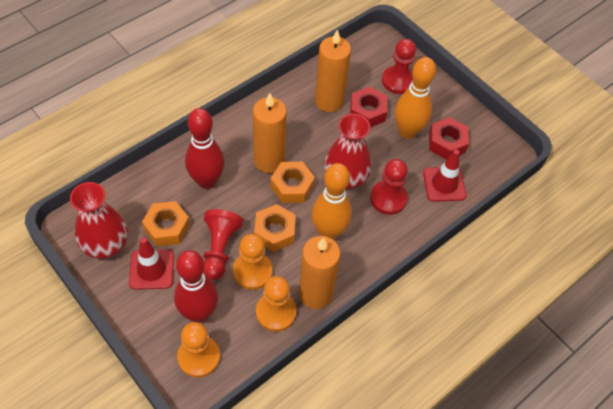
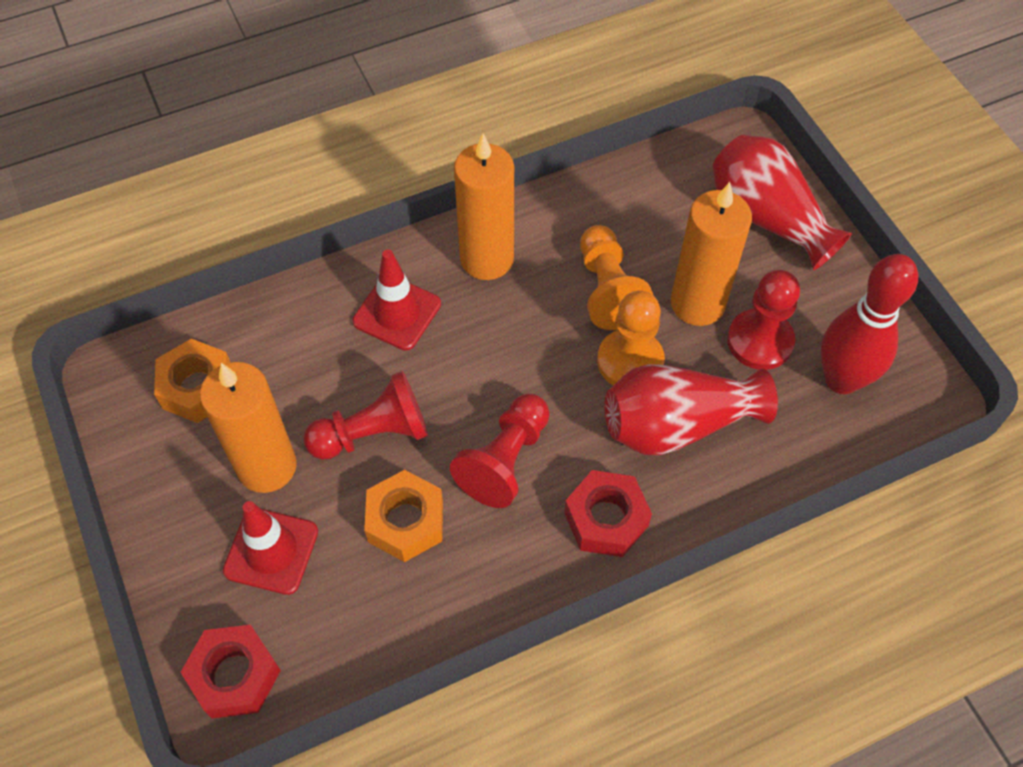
orange bowling pin: [311,163,352,240] [395,57,436,139] = 2 -> none = 0
orange nut: [142,201,190,246] [254,204,296,252] [271,162,315,203] = 3 -> [154,339,231,423] [364,470,443,562] = 2
orange pawn: [177,322,220,378] [233,234,273,290] [256,276,297,332] = 3 -> [580,225,654,330] [597,291,665,386] = 2
red bowling pin: [174,250,218,323] [185,108,225,189] = 2 -> [821,254,918,394] = 1

